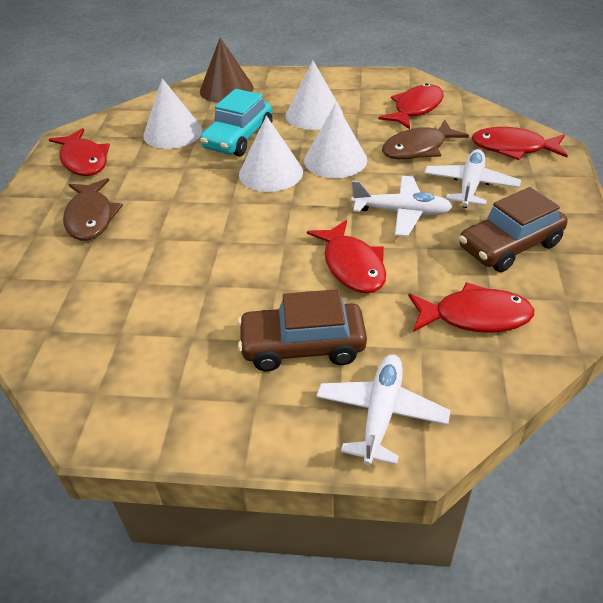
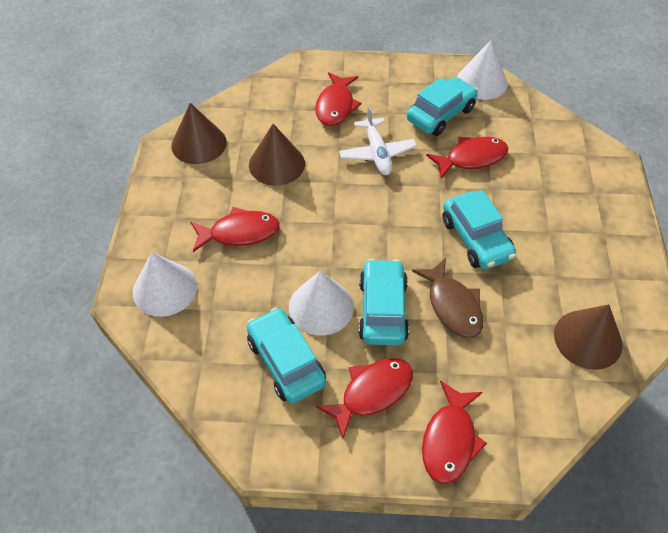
brown car: [238,289,367,372] [459,187,567,272] = 2 -> none = 0
brown cone: [200,37,254,103] = 1 -> [171,103,227,164] [249,124,305,185] [554,304,623,370] = 3
brown fish: [63,178,123,240] [382,120,469,159] = 2 -> [412,258,483,338] = 1
turquoise car: [200,89,272,156] = 1 -> [247,307,326,403] [359,259,409,345] [407,77,478,136] [442,190,516,269] = 4
white cone: [143,78,202,149] [239,116,303,192] [286,61,343,130] [304,103,367,178] = 4 -> [133,252,197,317] [289,271,354,336] [457,41,508,100] = 3
white plane: [316,354,451,465] [351,176,452,237] [424,149,521,208] = 3 -> [339,106,417,175] = 1

